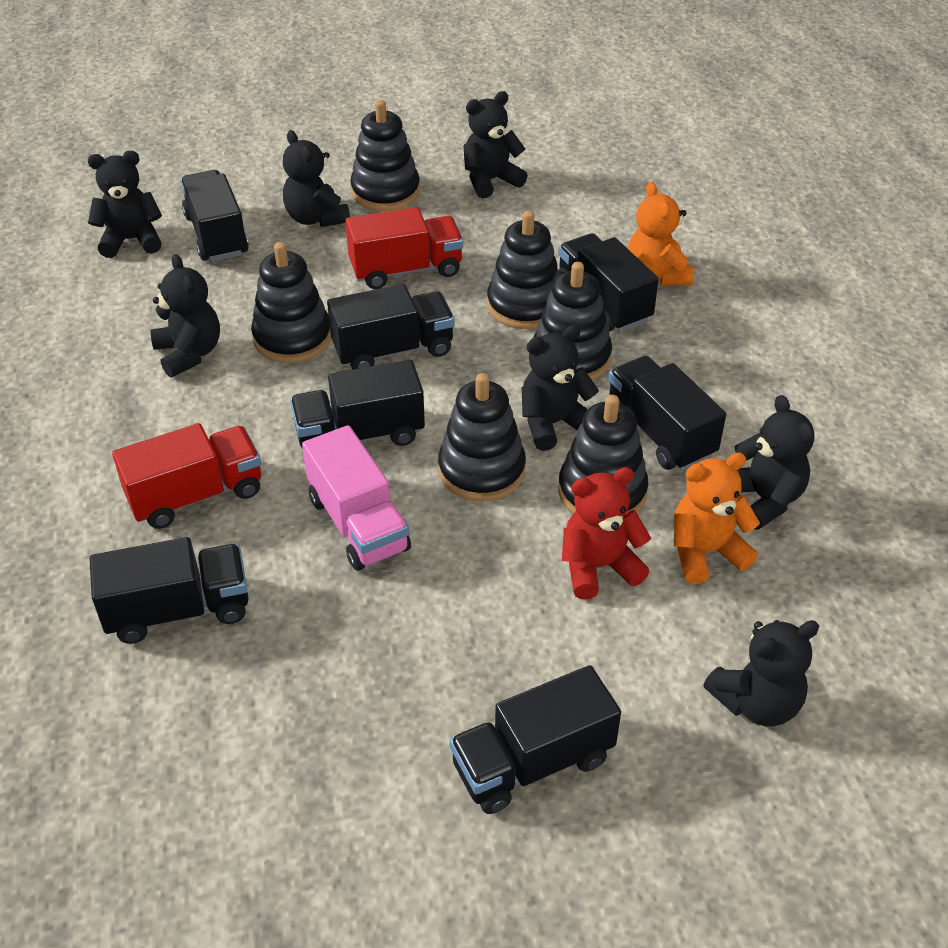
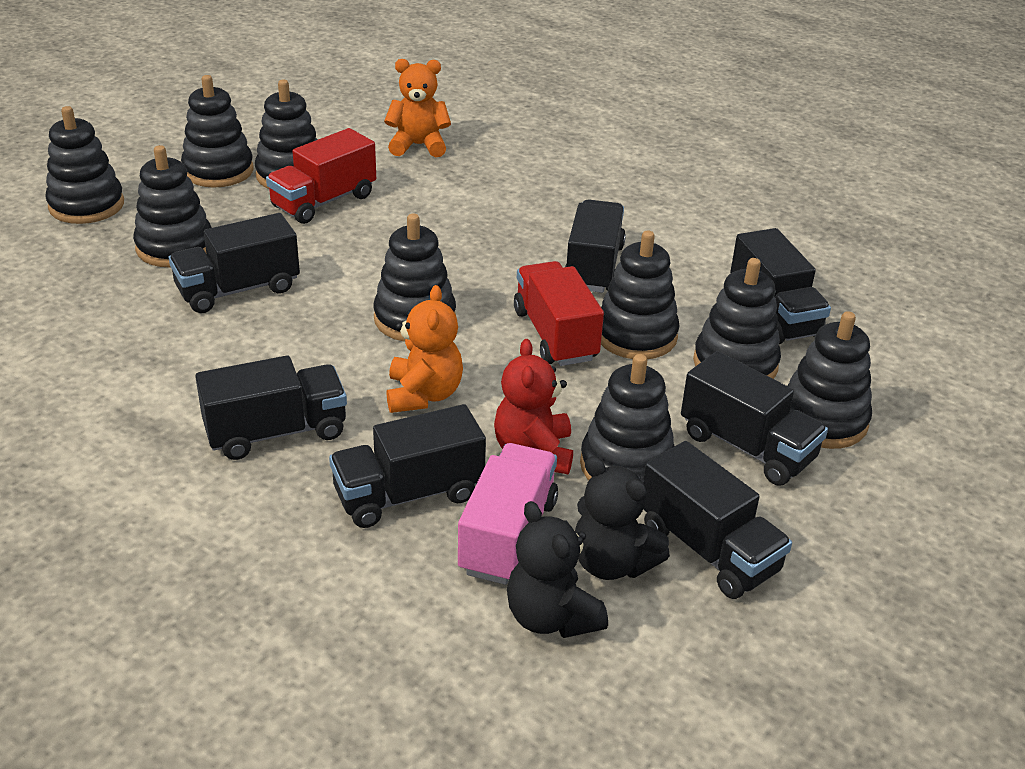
black stacking toy: [251,242,331,363] [350,100,420,211] [438,373,526,502] [487,210,560,329] [533,262,612,380] [558,395,649,514] = 6 -> [45,106,124,224] [133,145,212,267] [181,75,254,188] [255,80,318,189] [373,214,456,342] [580,354,675,480] [601,231,680,359] [693,258,781,379] [787,311,872,449] = 9
black teddy bear: [88,151,162,258] [151,254,220,378] [283,130,350,227] [463,91,528,199] [522,325,599,451] [703,620,819,726] [734,395,814,530] = 7 -> [507,501,608,638] [575,456,670,580] = 2

